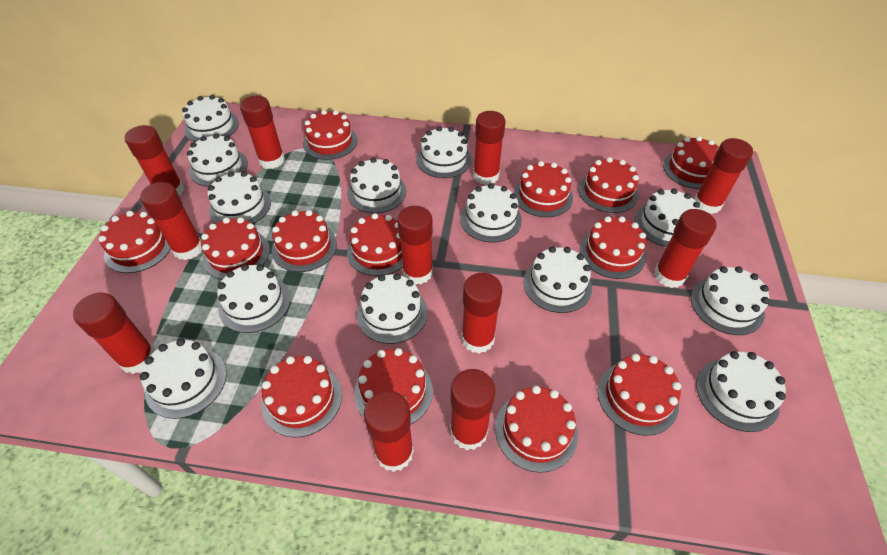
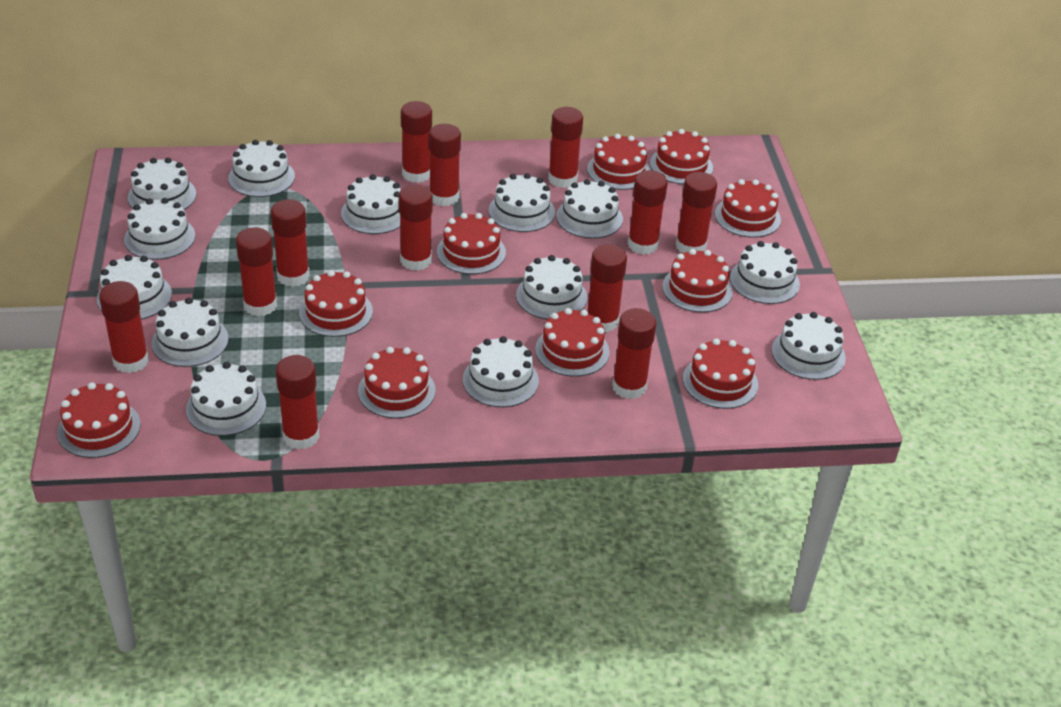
red cake: [99,211,171,273] [201,217,270,280] [261,356,342,438] [272,210,337,272] [303,110,357,160] [347,213,403,276] [354,348,433,424] [495,386,578,473] [513,161,573,217] [578,157,639,213] [580,216,646,279] [598,354,681,436] [663,136,719,189] = 13 -> [57,382,141,458] [299,270,373,337] [358,347,436,418] [437,213,506,274] [535,308,610,377] [587,134,650,190] [650,129,713,184] [662,249,733,313] [683,338,758,409] [715,179,781,238] = 10
red glue stick: [73,293,155,374] [125,125,184,195] [140,182,202,260] [240,96,285,169] [364,391,414,472] [397,206,433,285] [450,369,495,450] [461,273,502,353] [473,111,505,185] [654,209,717,288] [694,138,753,214] = 11 -> [99,281,149,373] [236,227,277,316] [271,199,310,287] [276,355,319,450] [399,185,432,271] [401,101,432,183] [429,124,461,206] [548,107,583,188] [587,244,627,332] [612,308,656,399] [628,170,668,254] [675,172,717,253] = 12

